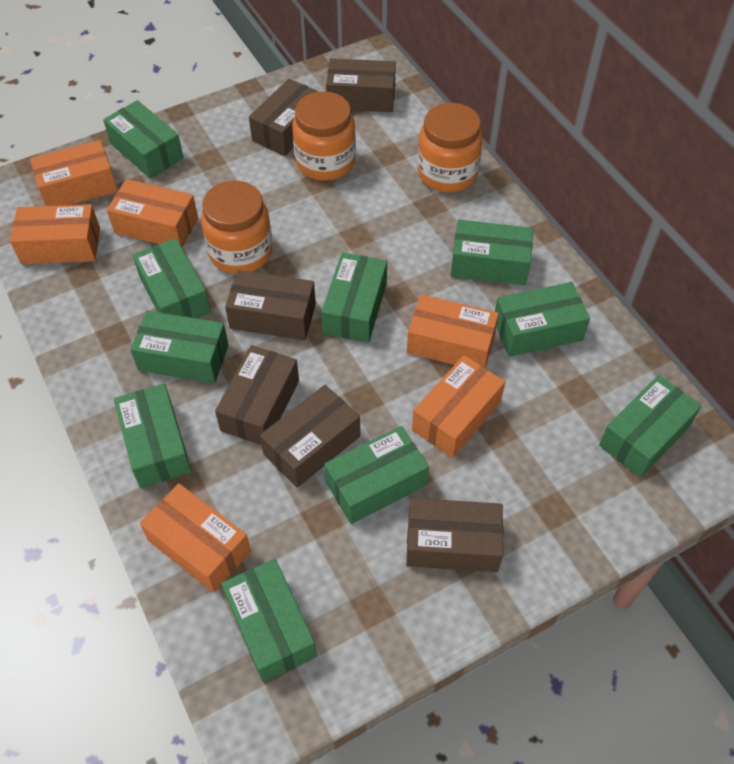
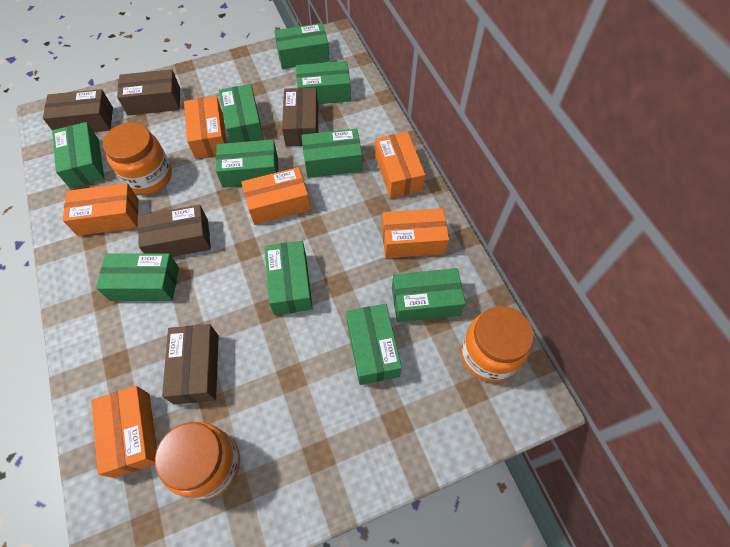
brown box: [215,345,299,445] [225,270,316,340] [249,79,319,156] [260,385,360,488] [326,58,396,112] [406,498,503,572] = 6 -> [43,89,113,132] [117,69,180,116] [138,205,211,257] [162,324,219,404] [282,88,318,146] = 5

